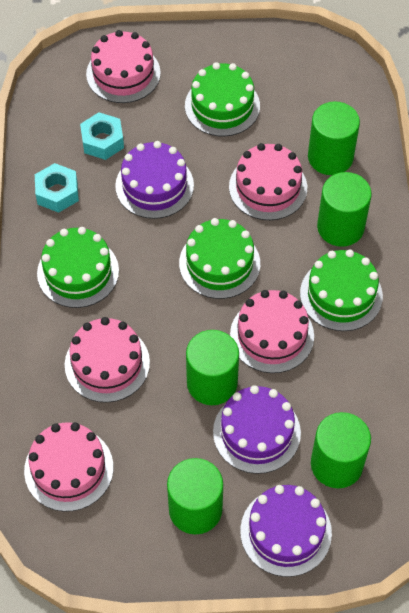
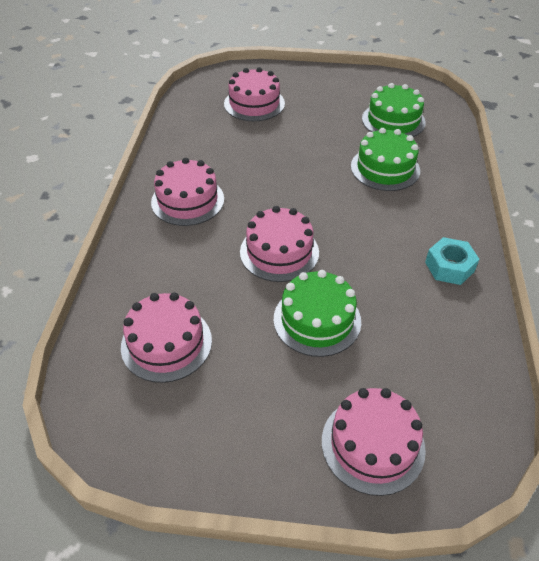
green cake: [37,227,119,308] [179,218,260,299] [185,62,260,136] [300,249,383,331] = 4 -> [274,270,361,357] [351,128,420,191] [362,83,426,137] = 3
green cylinder: [167,458,223,534] [186,330,239,405] [308,101,360,175] [311,412,371,488] [317,172,372,247] = 5 -> none = 0
purple cake: [115,141,194,219] [213,385,301,474] [240,485,332,577] = 3 -> none = 0
turquoise nut: [35,163,79,213] [80,112,124,160] = 2 -> [425,237,479,285] = 1

